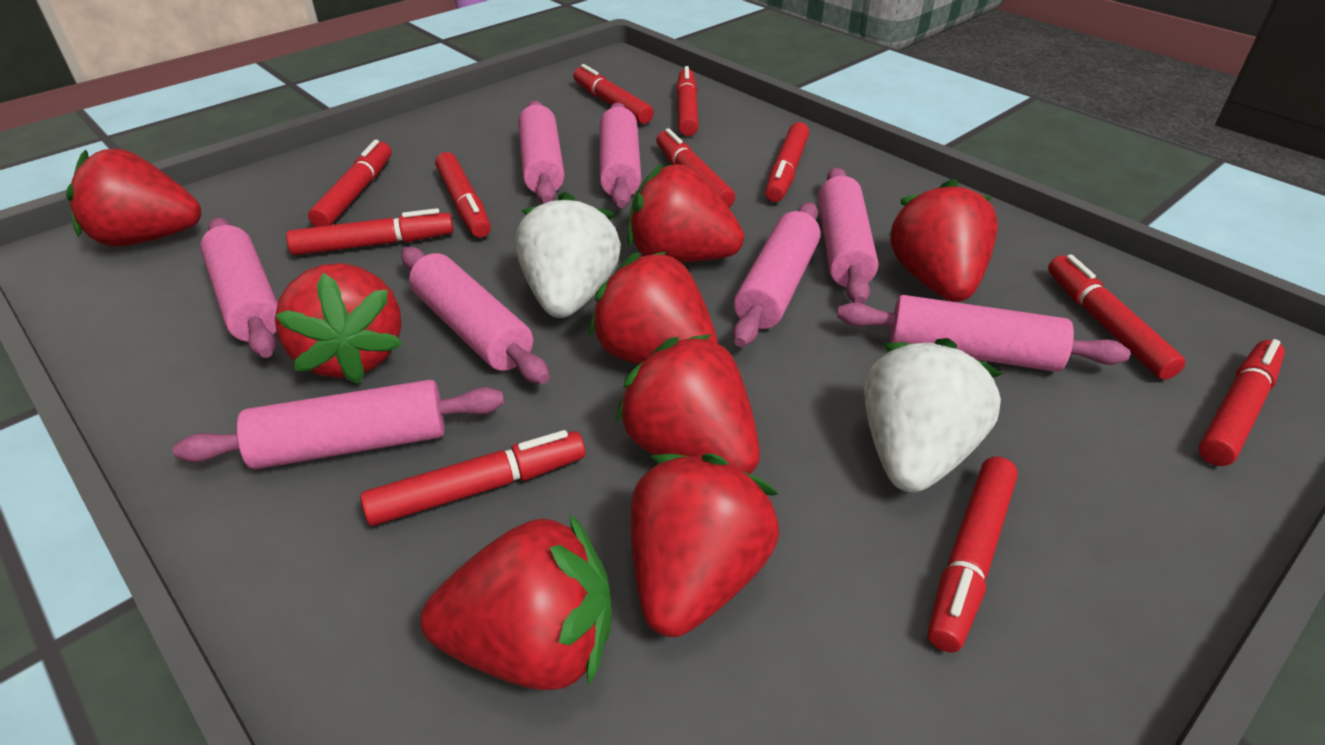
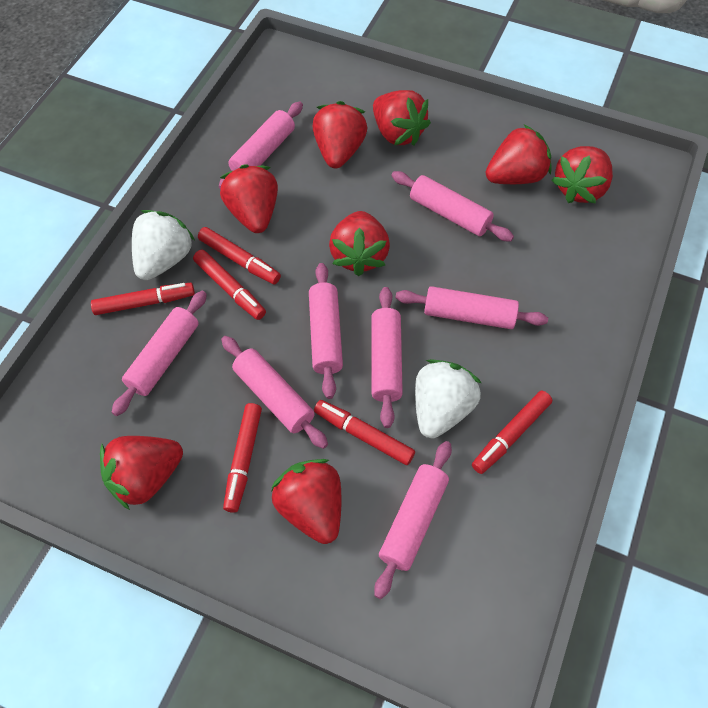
red marker: [286,208,454,255] [308,140,392,227] [360,430,585,526] [435,152,491,238] [573,64,654,124] [656,128,735,208] [676,66,699,136] [765,122,809,202] [928,457,1018,652] [1048,255,1186,380] [1198,339,1285,466] = 11 -> [91,283,195,315] [193,250,266,320] [198,227,281,284] [223,403,262,513] [314,400,415,465] [472,391,552,474] = 6

